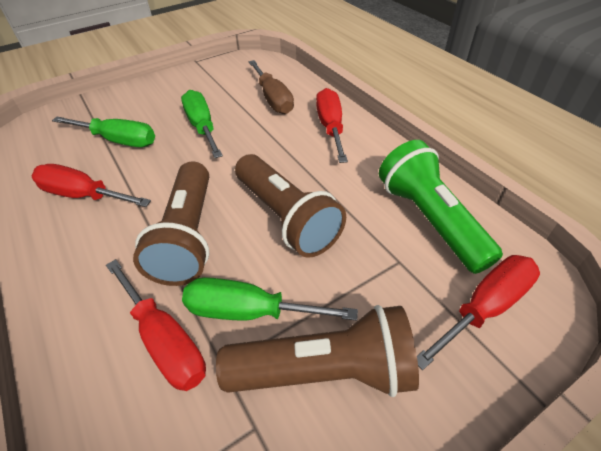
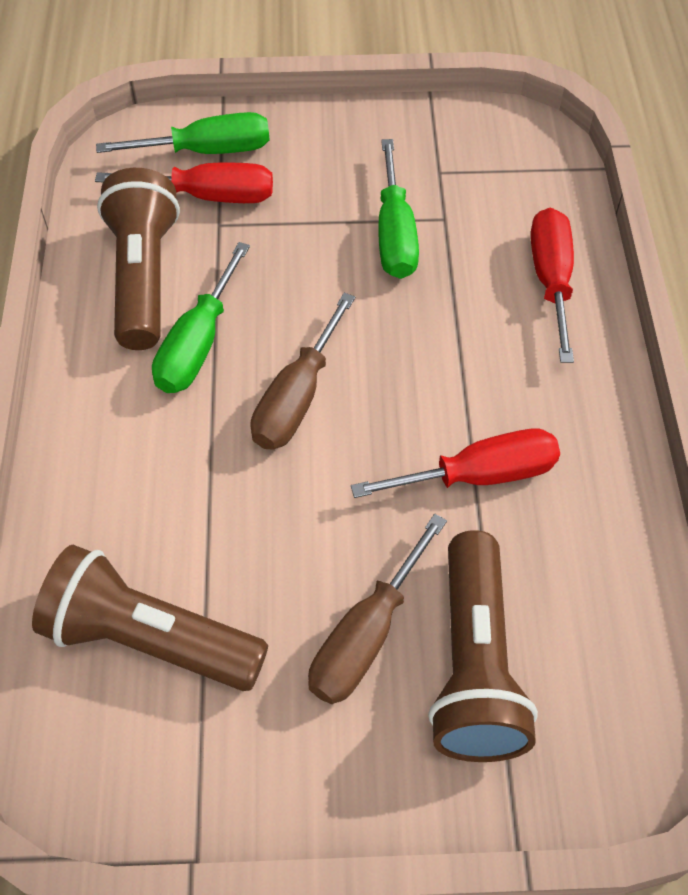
brown screwdriver: [249,60,294,114] = 1 -> [251,293,355,450] [308,514,447,704] = 2
green flashlight: [379,140,503,274] = 1 -> none = 0
red screwdriver: [32,164,151,207] [106,259,206,391] [316,88,348,163] [417,255,540,370] = 4 -> [95,163,273,203] [351,428,560,498] [531,208,574,363] = 3

